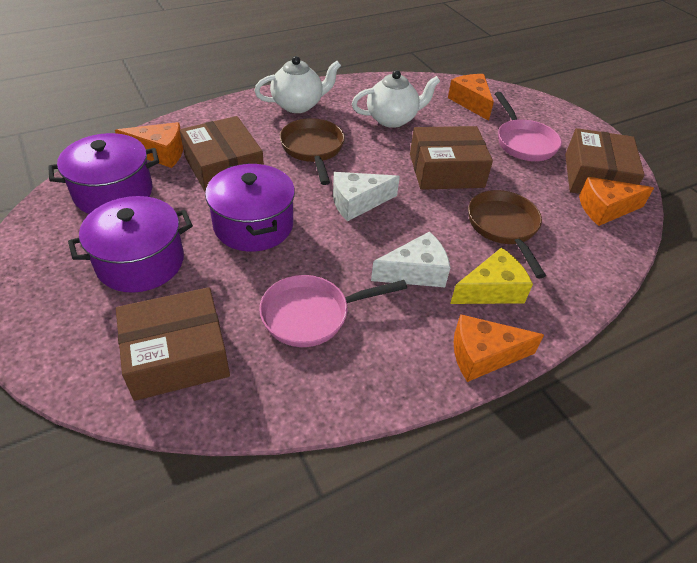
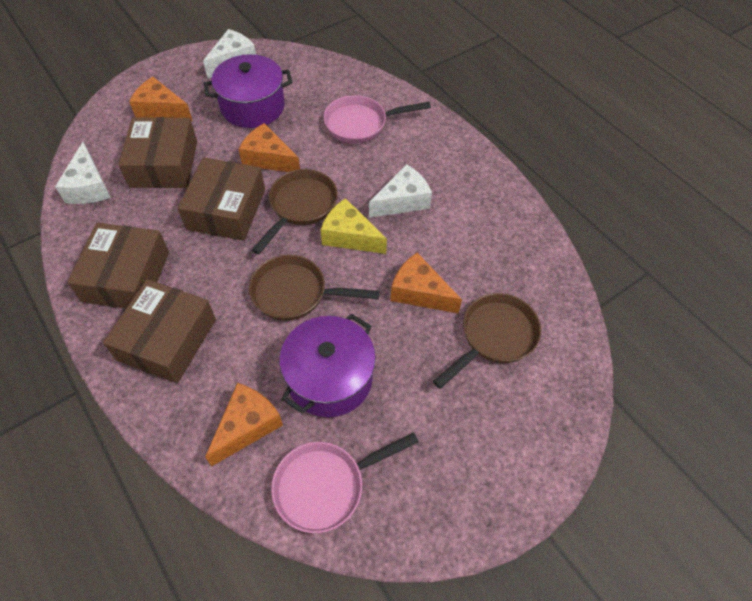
brown pan: [280,118,345,185] [468,190,546,278] = 2 -> [249,255,380,321] [252,169,338,254] [433,293,541,389] = 3
purple pot: [48,133,159,214] [68,196,193,293] [205,163,295,252] = 3 -> [204,54,293,128] [279,314,376,417] = 2
white cheese: [333,172,400,221] [371,231,450,287] = 2 -> [55,142,111,204] [203,29,256,78] [369,164,432,218] = 3
white teapot: [254,56,341,113] [352,70,440,128] = 2 -> none = 0

